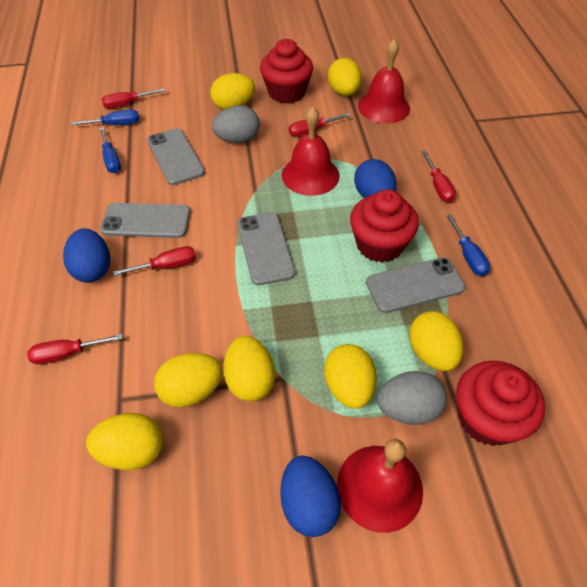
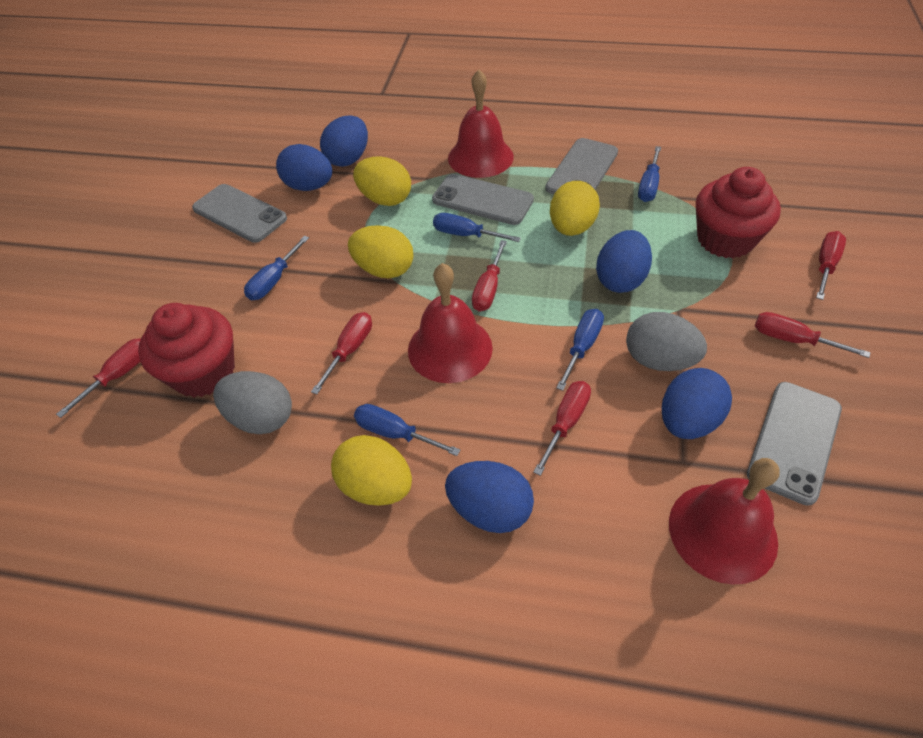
blue egg: [63,228,110,283] [280,455,341,537] [354,159,397,198] = 3 -> [276,144,332,191] [320,115,368,167] [445,461,534,533] [596,230,652,293] [662,368,732,439] = 5
blue screwdriver: [71,110,139,125] [99,127,121,173] [446,215,490,276] = 3 -> [244,236,309,300] [354,404,460,456] [433,213,521,242] [556,309,604,391] [638,146,661,202] = 5
red cupcake: [260,39,313,103] [350,190,419,263] [456,361,545,446] = 3 -> [138,303,235,398] [696,167,781,258] = 2
red screwdriver: [27,334,123,364] [101,88,166,109] [113,246,196,276] [289,113,351,137] [422,151,456,203] = 5 -> [56,338,141,418] [311,312,372,394] [472,240,507,312] [533,381,591,476] [755,312,871,358] [816,231,846,300] = 6
yellow egg: [86,413,163,470] [154,353,223,408] [210,73,255,110] [224,336,275,401] [324,344,377,409] [328,58,362,96] [409,311,464,371] = 7 -> [331,435,412,506] [348,225,413,278] [353,156,411,206] [550,181,600,236] = 4

